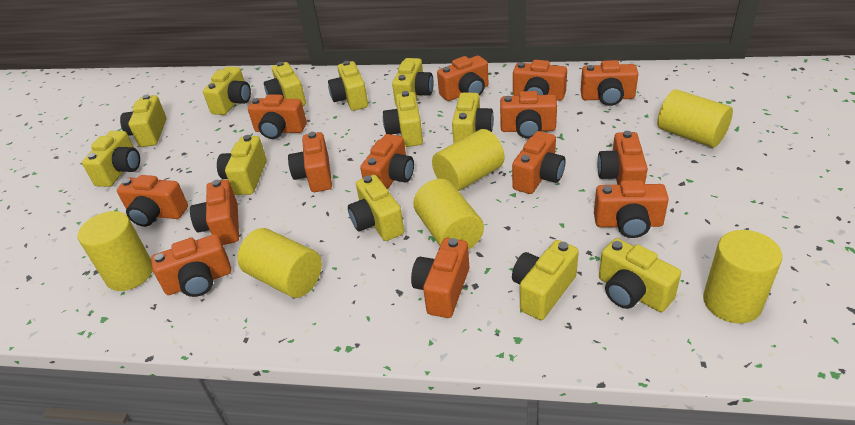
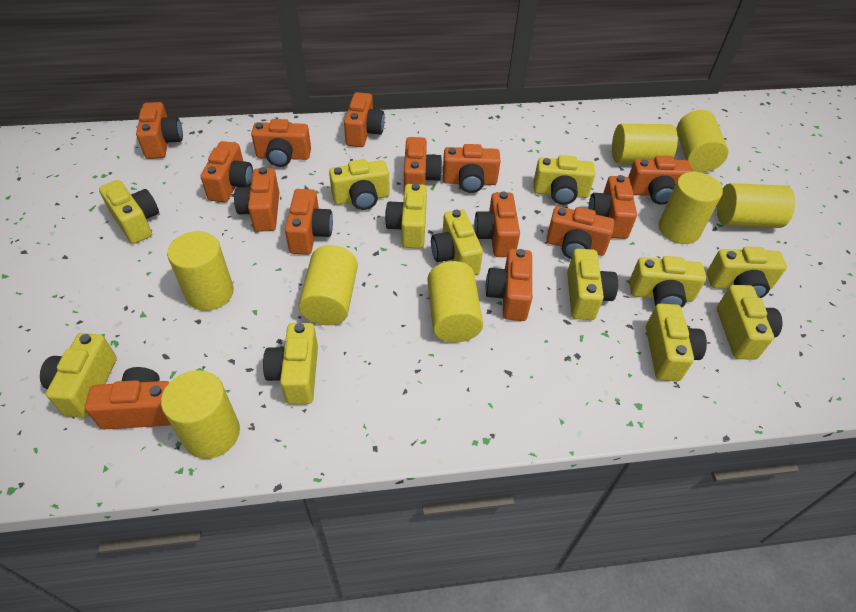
yellow cylinder: [78,211,153,291] [237,228,322,298] [413,179,484,250] [432,129,505,191] [657,90,733,148] [703,230,782,323] = 6 -> [161,370,240,459] [167,231,234,311] [298,245,358,325] [427,261,483,343] [612,124,678,163] [659,172,723,244] [676,110,729,172] [717,183,795,228] = 8

